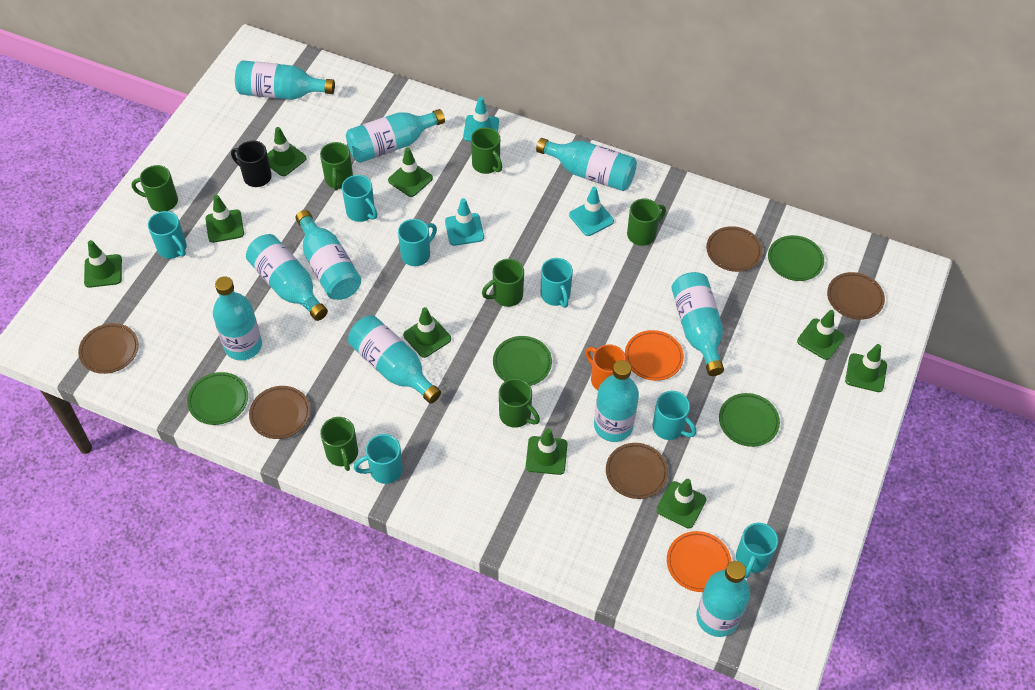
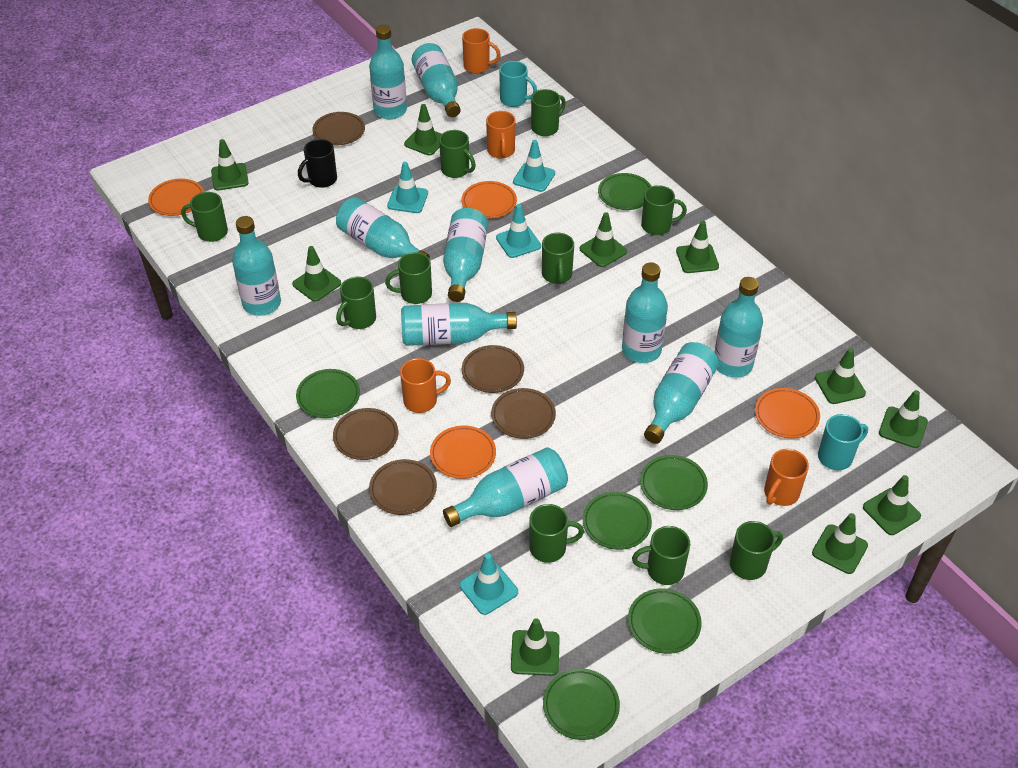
green mug: [131,165,178,212] [320,142,353,191] [320,417,358,471] [471,127,502,174] [482,259,524,307] [499,378,540,428] [627,199,666,246] = 7 -> [181,192,228,242] [336,277,376,329] [385,252,432,304] [439,130,476,178] [529,504,584,563] [531,89,566,136] [542,233,574,284] [632,526,690,585] [641,185,687,235] [730,521,783,580] = 10
green plate: [187,372,248,425] [493,336,552,386] [719,393,780,447] [768,235,824,281] = 4 -> [296,369,360,418] [543,668,620,740] [583,492,652,550] [598,173,652,210] [628,588,702,654] [640,455,708,510] = 6
green traffic cone: [84,240,122,288] [205,195,244,243] [267,127,307,176] [388,147,433,197] [403,307,451,358] [526,428,567,475] [656,479,706,528] [797,310,845,360] [845,344,887,392] = 9 -> [211,139,249,191] [292,246,341,302] [404,104,441,156] [511,618,560,676] [580,212,627,267] [676,221,719,273] [812,513,868,574] [815,348,866,404] [863,475,921,535] [879,390,928,448] = 10
orange mug: [586,344,626,390] = 1 -> [400,358,451,413] [462,28,501,73] [486,111,516,158] [764,449,809,506] = 4
orange plate: [625,330,684,381] [667,531,732,592] = 2 -> [148,179,204,216] [430,425,496,479] [462,181,517,219] [755,388,820,439] = 4
turquoise mug: [148,211,187,259] [342,175,377,222] [354,434,403,484] [398,219,437,266] [541,258,573,308] [653,391,696,440] [736,523,778,579] = 7 -> [499,61,537,107] [818,414,868,470] = 2
turquoise traffic cone: [445,198,484,246] [463,97,499,141] [569,187,614,236] = 3 -> [387,162,428,213] [460,553,518,615] [496,204,541,258] [513,140,555,192] = 4

